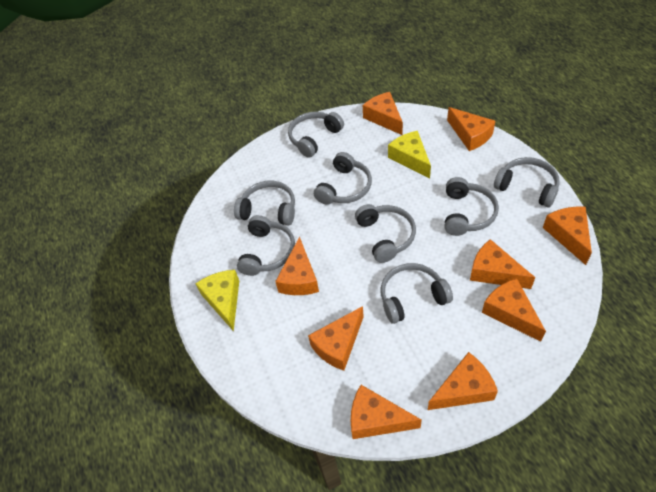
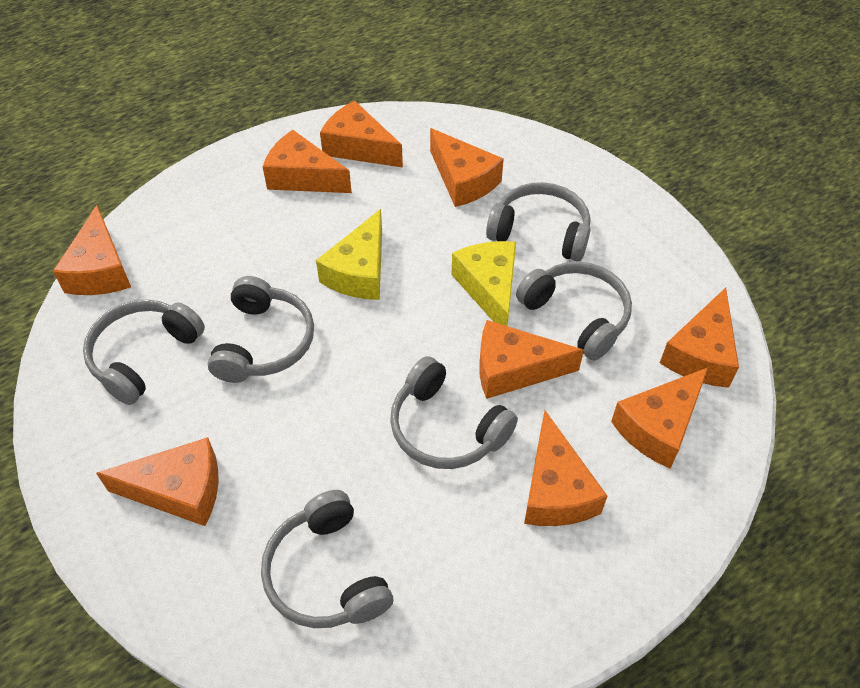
grey headphones: [234,181,295,225] [237,215,295,276] [288,112,344,158] [314,152,372,205] [355,204,416,263] [381,263,453,324] [444,177,499,236] [494,157,560,207] = 8 -> [83,299,205,405] [208,276,314,383] [261,490,393,628] [390,356,518,469] [486,182,590,262] [516,262,632,361] = 6

